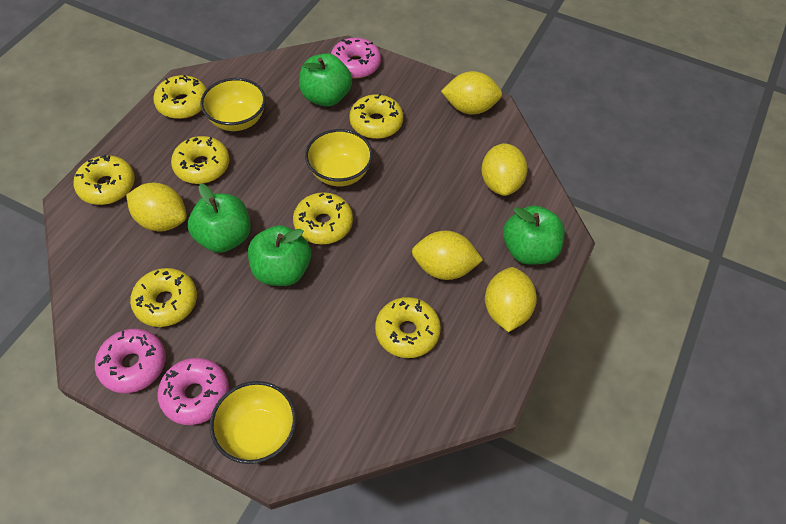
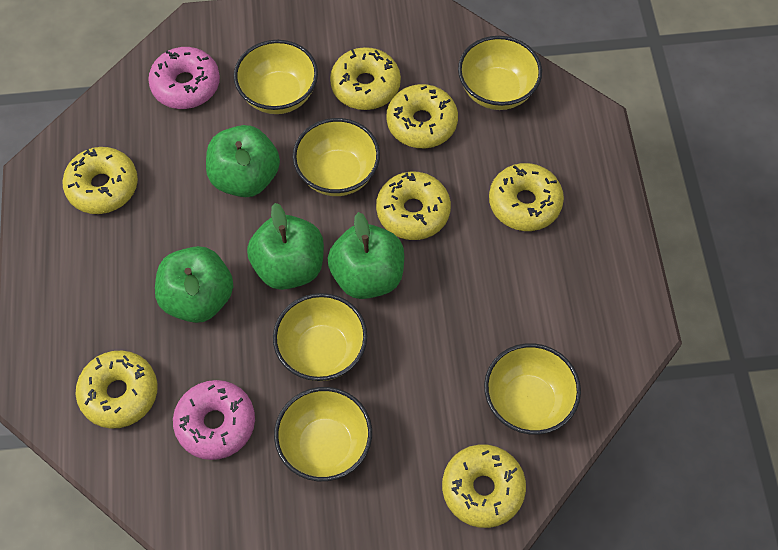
pink donut: [95,329,166,393] [157,358,229,425] [331,38,381,78] = 3 -> [148,47,220,109] [173,380,255,460] = 2
yellow bowl: [200,78,266,131] [210,381,297,464] [305,129,373,186] = 3 -> [234,40,318,114] [273,293,367,381] [274,387,372,481] [293,118,380,196] [458,36,542,110] [484,343,581,435] = 6
yellow lemon: [126,183,187,231] [412,231,483,280] [441,71,502,115] [481,143,528,196] [485,267,537,332] = 5 -> none = 0

